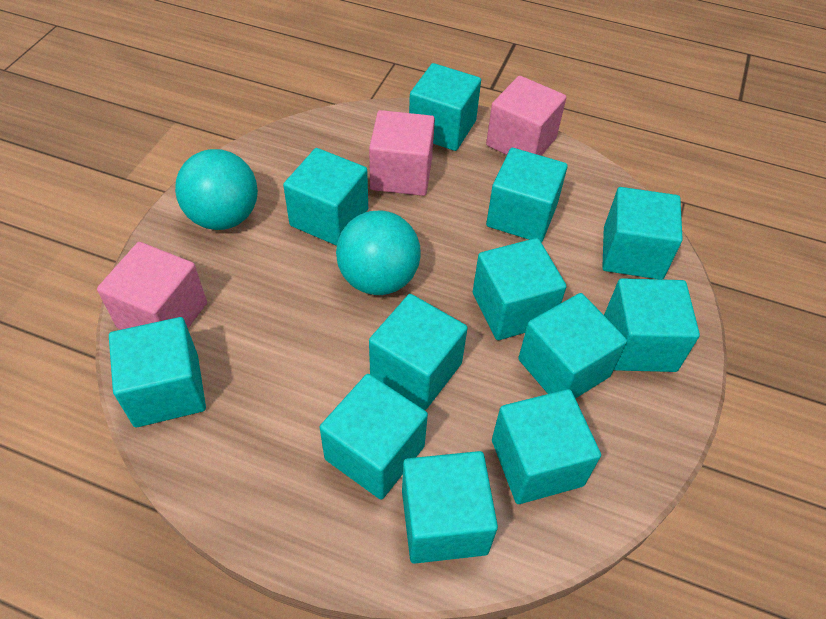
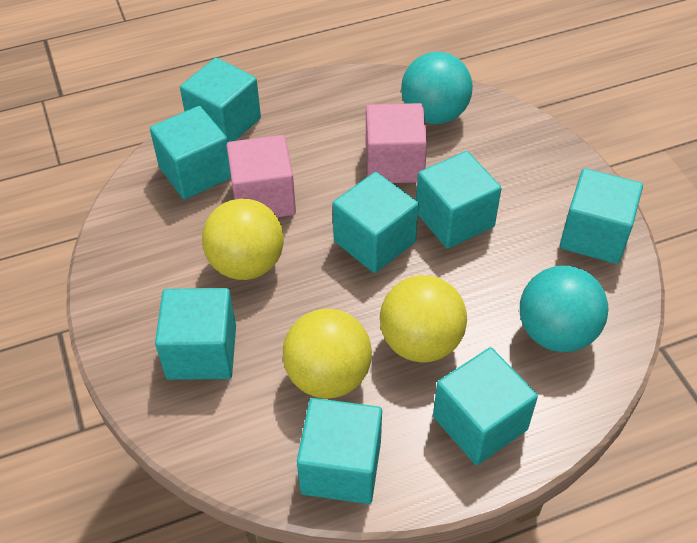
pink cube: [97,242,207,330] [369,110,435,196] [486,76,566,156] = 3 -> [226,135,296,217] [366,103,427,183] = 2
turquoise cube: [109,317,206,427] [283,148,368,246] [320,374,428,500] [369,294,468,410] [402,451,498,564] [409,63,481,151] [473,238,567,340] [486,148,568,243] [492,389,601,504] [518,293,627,399] [602,187,683,279] [604,278,700,372] = 12 -> [150,106,231,200] [155,288,236,380] [180,58,261,142] [297,398,382,504] [333,172,419,273] [416,151,502,249] [433,347,538,465] [560,168,643,264] = 8
yellow ball: none = 0 -> [202,199,284,280] [283,309,372,398] [380,275,467,363] = 3

